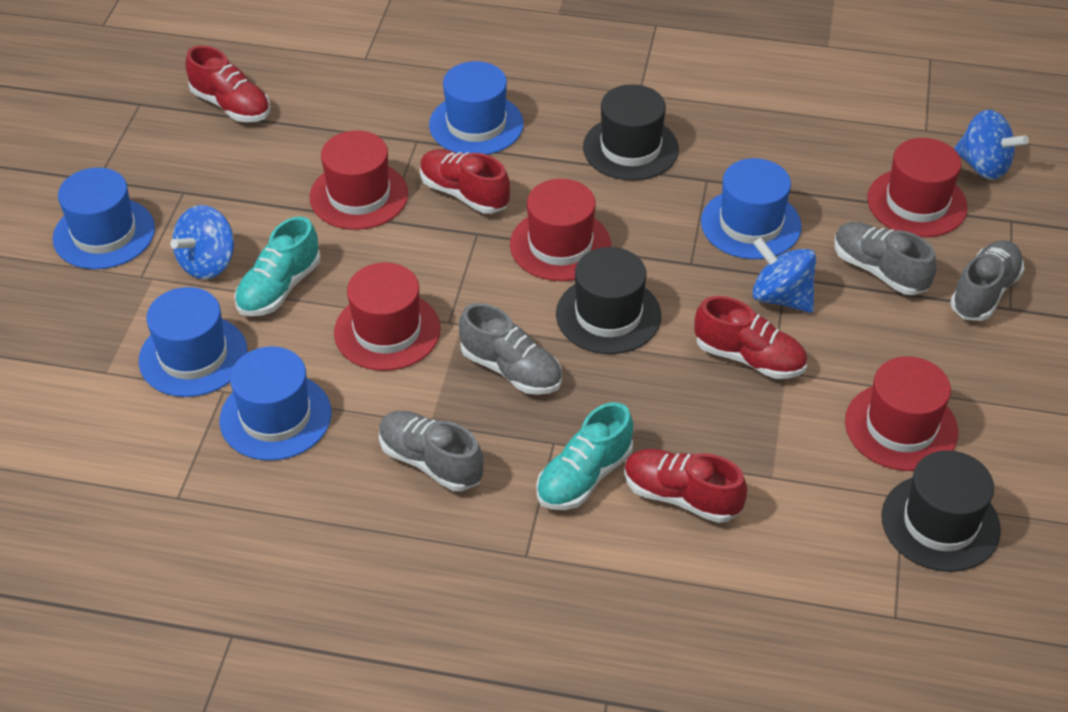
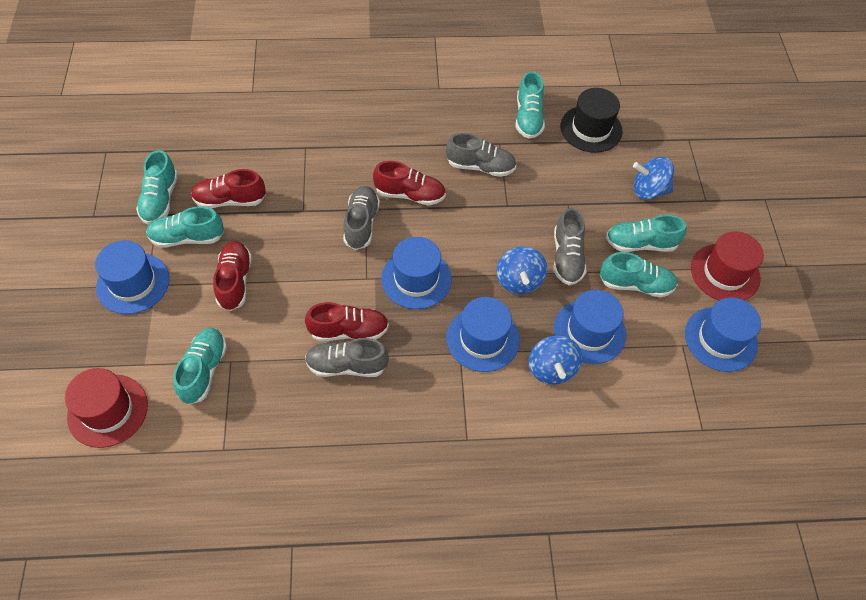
black hat: [556,247,661,354] [583,84,679,181] [881,450,1001,572] = 3 -> [561,88,623,153] = 1
red hat: [310,130,408,230] [334,263,440,371] [510,179,611,281] [845,356,958,471] [867,138,968,237] = 5 -> [65,368,148,448] [691,231,764,301] = 2
turquoise shoe: [234,216,320,316] [536,402,633,510] = 2 -> [136,150,178,225] [146,206,224,248] [173,328,227,405] [516,71,545,139] [600,252,678,297] [606,214,686,252] = 6

